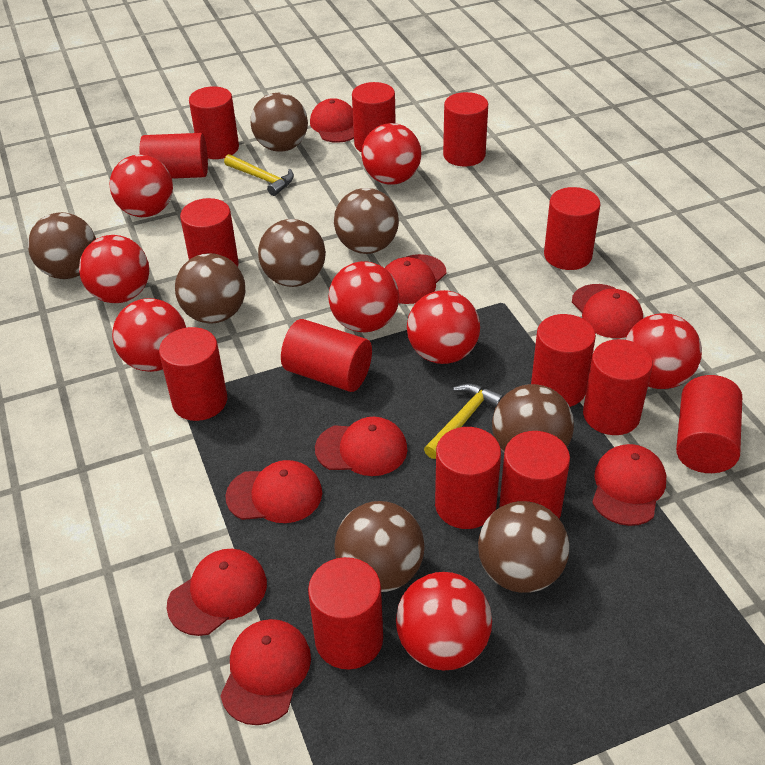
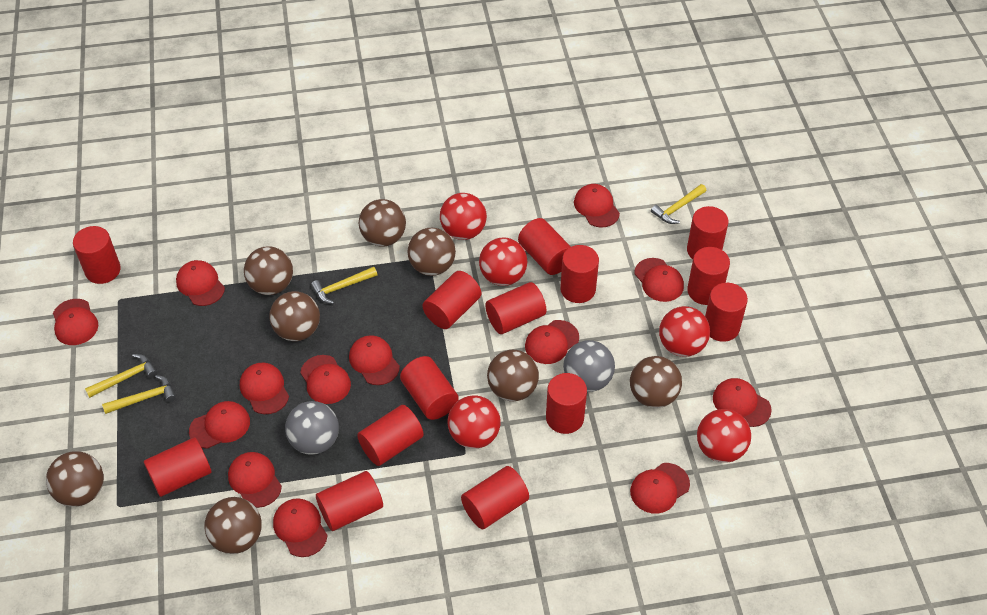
grey ball: none = 0 -> [285,401,339,455] [563,340,615,392] = 2
red ball: [79,235,149,303] [110,154,173,217] [112,298,186,372] [328,261,399,332] [362,123,421,185] [396,572,492,670] [407,290,480,364] [626,313,702,389] = 8 -> [440,193,487,240] [448,395,501,449] [479,237,527,286] [659,306,710,357] [697,409,751,463] = 5
red cap: [166,549,267,636] [220,619,311,725] [225,460,322,523] [310,98,354,143] [315,417,408,476] [385,254,447,304] [572,284,643,338] [592,444,666,526] = 8 -> [53,299,98,345] [176,260,225,306] [189,401,250,449] [228,452,282,508] [240,363,289,414] [273,498,328,557] [300,355,351,404] [349,335,400,385] [525,320,579,364] [574,184,620,227] [630,463,690,514] [634,258,684,302] [713,378,772,427] = 13
yellow hammer: [224,154,294,196] [424,383,504,459] = 2 -> [85,354,157,398] [102,375,176,414] [311,267,377,304] [651,184,706,224] = 4

